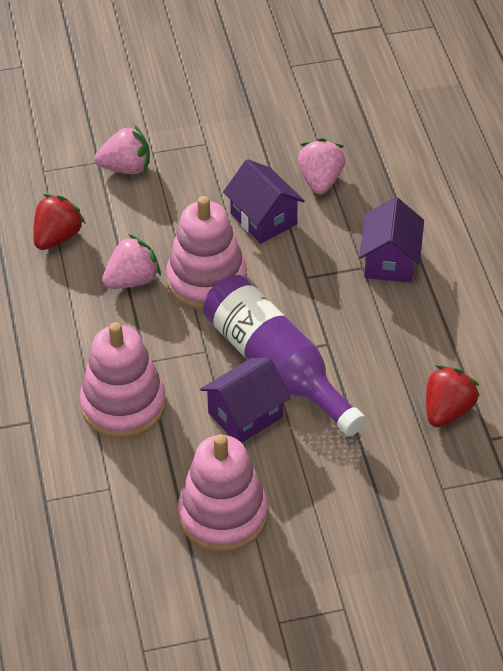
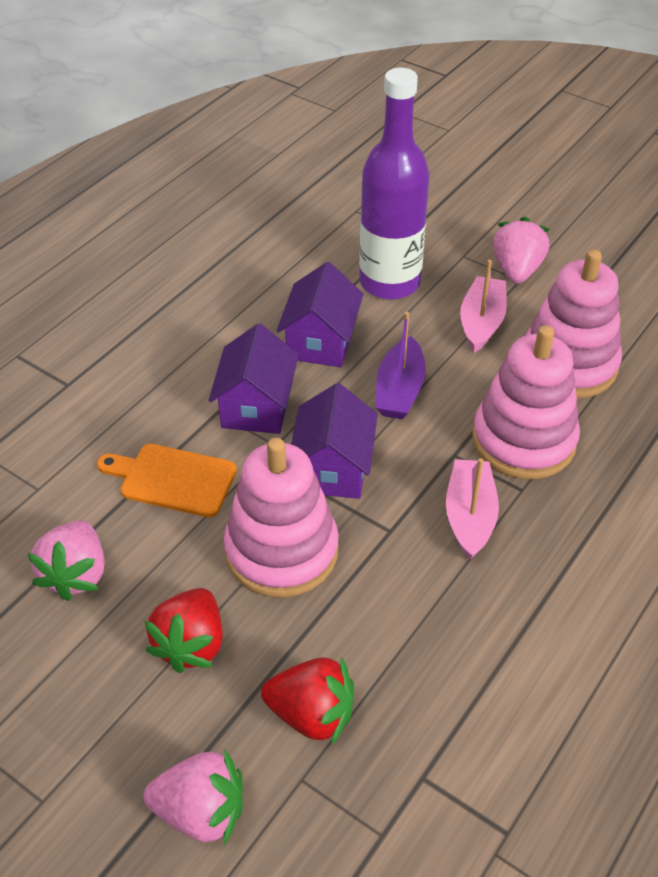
orange cutting board: none = 0 -> [97,444,237,517] = 1
pink boat: none = 0 -> [446,458,499,559] [460,260,507,353] = 2
purple boat: none = 0 -> [376,312,426,419] = 1

